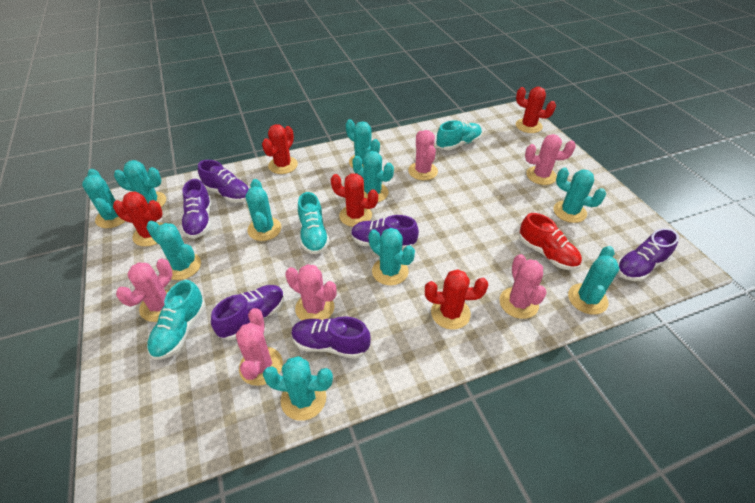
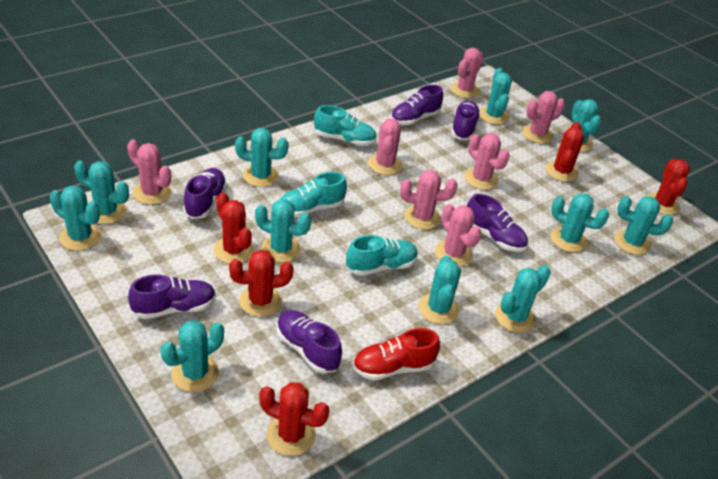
pink cactus: [116,259,172,322] [236,308,283,386] [285,264,337,320] [408,130,438,180] [499,254,546,319] [525,134,576,185] = 6 -> [127,139,172,205] [368,119,402,175] [400,170,458,229] [435,204,481,267] [450,48,483,98] [464,133,510,190] [522,91,565,144] = 7
turquoise cactus: [82,169,126,228] [114,160,166,207] [146,221,201,280] [246,179,282,241] [263,356,333,421] [346,119,380,168] [352,151,394,202] [369,228,415,286] [553,167,606,223] [568,246,619,315] = 10 -> [50,186,102,251] [74,161,129,224] [161,320,224,392] [235,128,289,187] [255,199,311,263] [418,256,461,324] [479,68,512,125] [495,265,551,333] [551,193,609,252] [561,99,601,152] [614,196,673,255] = 11

